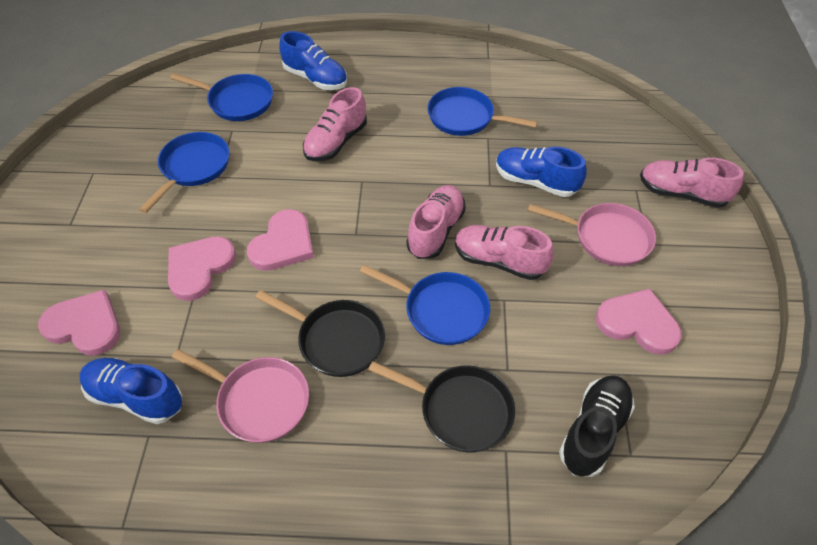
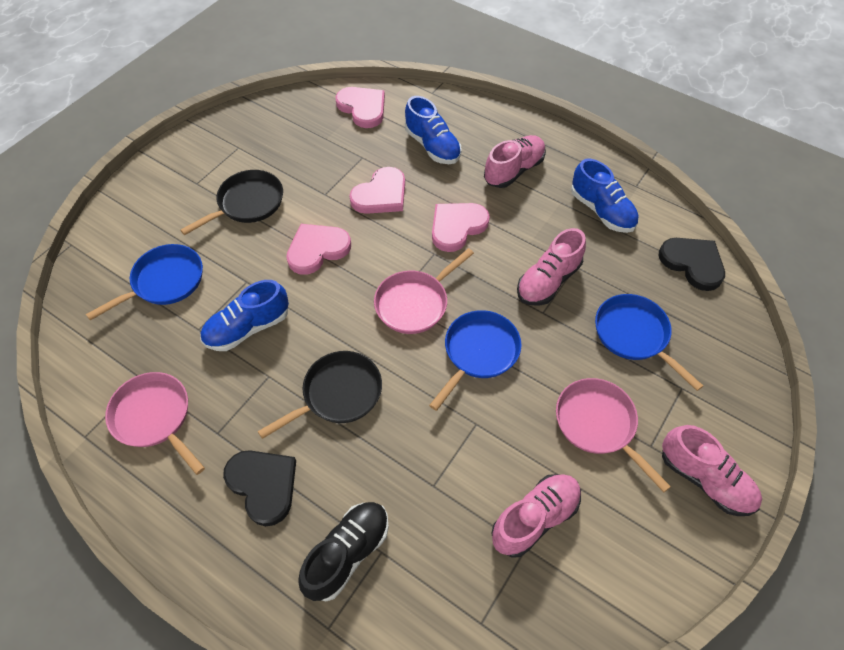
black heart: none = 0 -> [223,450,296,526] [658,238,725,291] = 2
blue pan: [139,132,230,213] [170,73,273,121] [360,265,490,345] [427,87,538,136] = 4 -> [86,244,203,320] [429,310,522,411] [595,294,703,391] = 3
pink pan: [172,349,309,443] [528,203,656,266] = 2 -> [105,372,205,475] [374,248,474,334] [556,378,671,493] = 3

